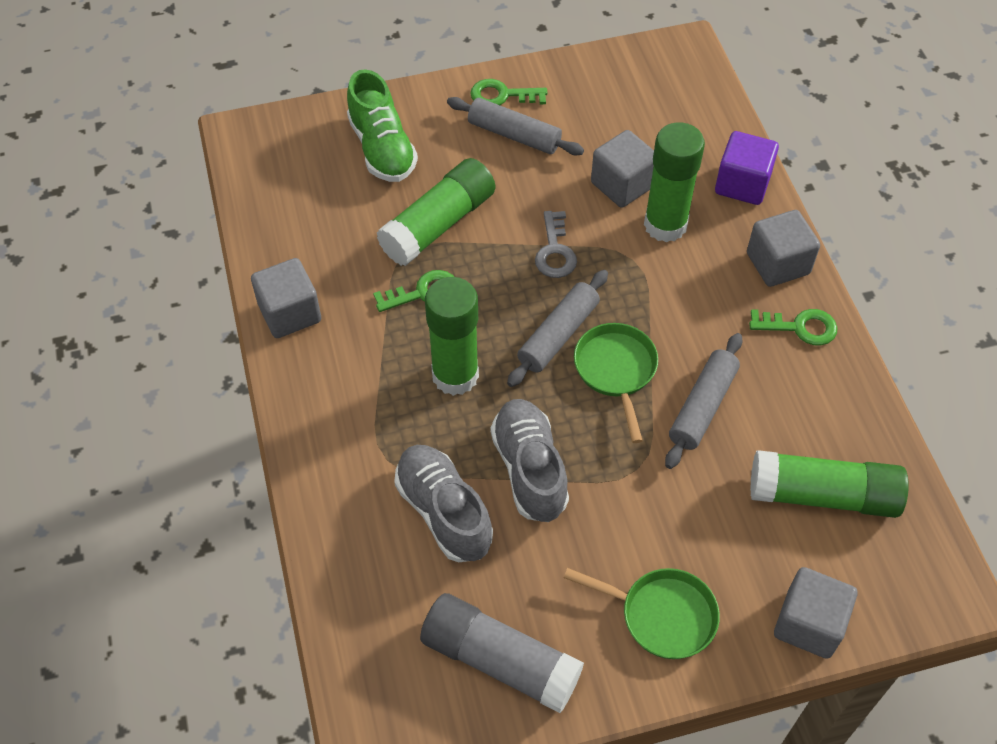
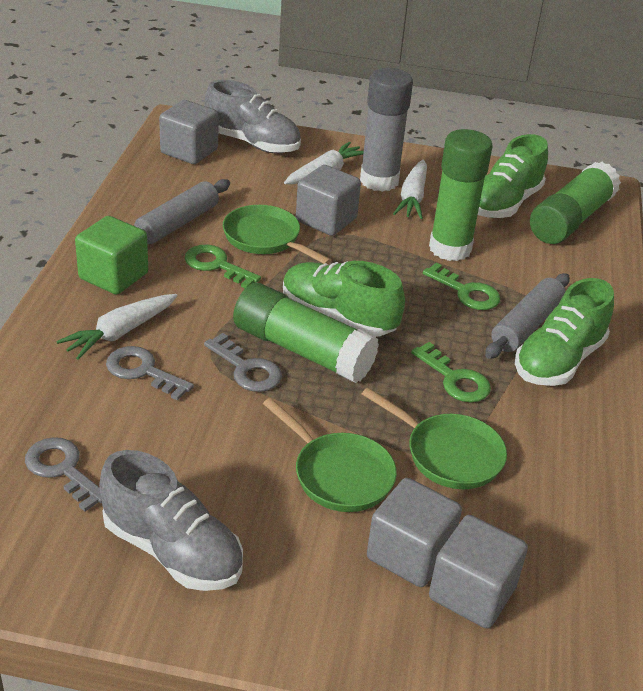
green cube: none = 0 -> [75,216,148,295] = 1
green glue stick: [377,158,495,266] [425,277,479,396] [644,122,705,242] [750,450,909,518] = 4 -> [233,283,379,383] [429,129,492,261] [530,162,621,244] = 3
green pan: [564,568,720,659] [574,323,658,443] = 2 -> [223,205,332,264] [263,398,397,512] [362,388,507,489] = 3
green shoe: [347,69,418,182] = 1 -> [283,261,405,337] [478,134,548,218] [515,278,614,386] = 3
grey key: [535,211,577,278] = 1 -> [25,437,102,512] [106,346,194,401] [204,333,282,392] = 3
grey rolling pin: [447,97,584,156] [507,270,608,387] [665,333,742,469] = 3 -> [134,179,230,244] [485,273,570,359] = 2
purple cube: [715,131,779,205] = 1 -> none = 0
white carrot: none = 0 -> [56,294,178,360] [284,142,364,184] [393,160,427,219] = 3

